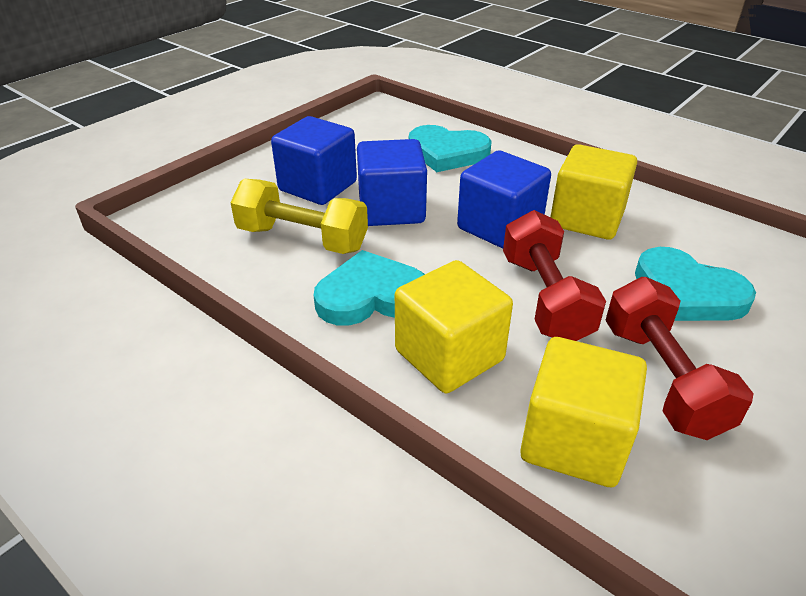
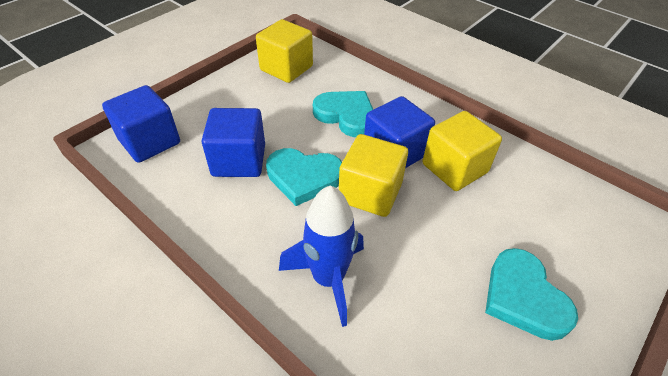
blue rocket: none = 0 -> [279,185,364,327] = 1
red dumbbell: [503,210,606,341] [605,277,754,440] = 2 -> none = 0
yellow dumbbell: [230,179,368,254] = 1 -> none = 0

